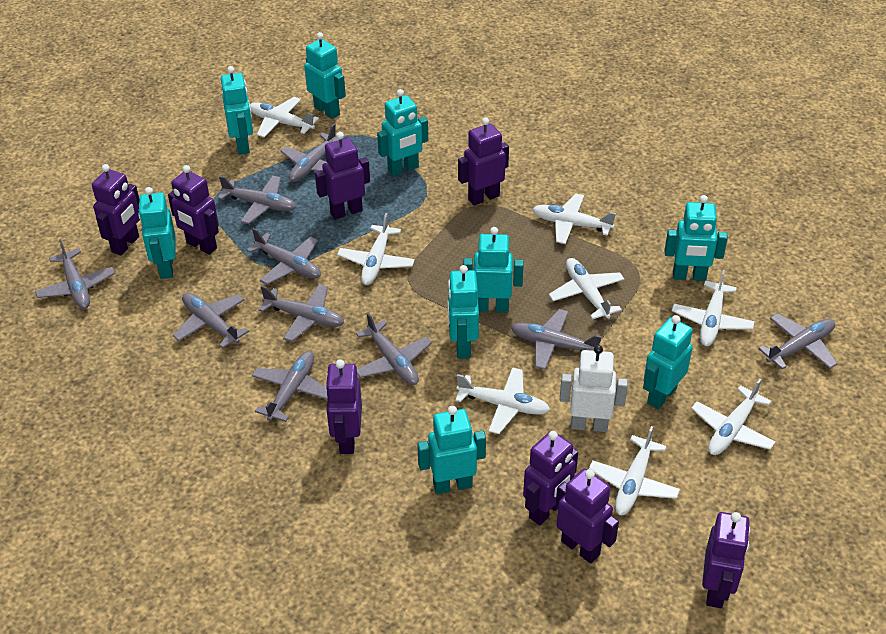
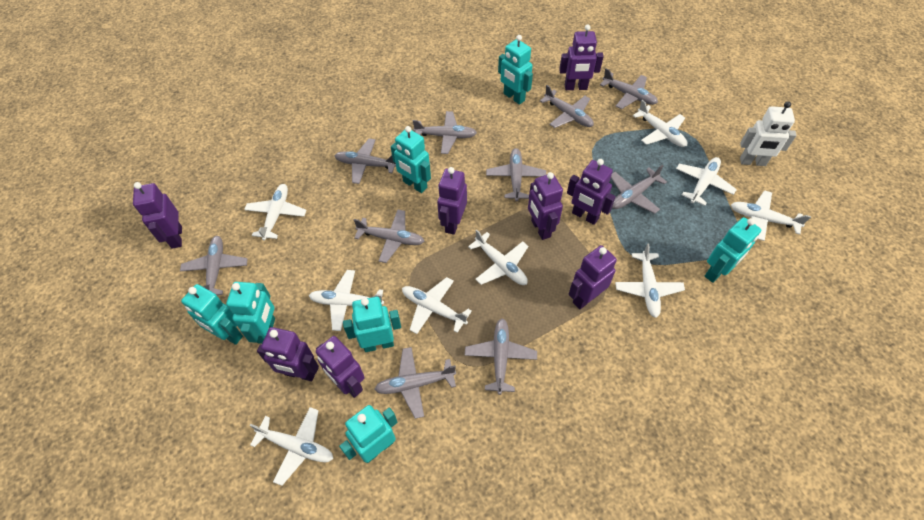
turquoise robot: [138,187,176,279] [221,66,253,155] [304,32,346,119] [377,89,428,176] [417,406,486,494] [447,265,479,359] [463,227,524,313] [643,315,693,410] [665,195,728,281] = 9 -> [181,284,243,345] [226,282,275,344] [339,405,398,463] [343,297,401,352] [391,126,431,193] [498,35,533,105] [705,217,761,283] = 7
white plane: [250,97,319,137] [337,213,415,285] [455,367,550,434] [532,193,616,244] [549,258,624,319] [589,426,680,515] [672,270,755,346] [691,379,776,455] = 8 -> [244,184,307,241] [249,407,333,486] [309,270,384,331] [402,277,472,334] [468,229,528,285] [615,244,685,318] [633,100,687,147] [676,157,737,206] [731,190,811,241] = 9

